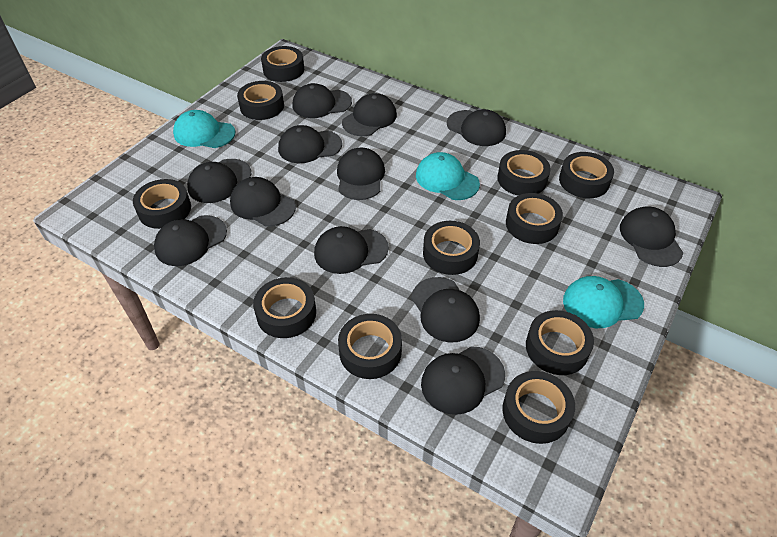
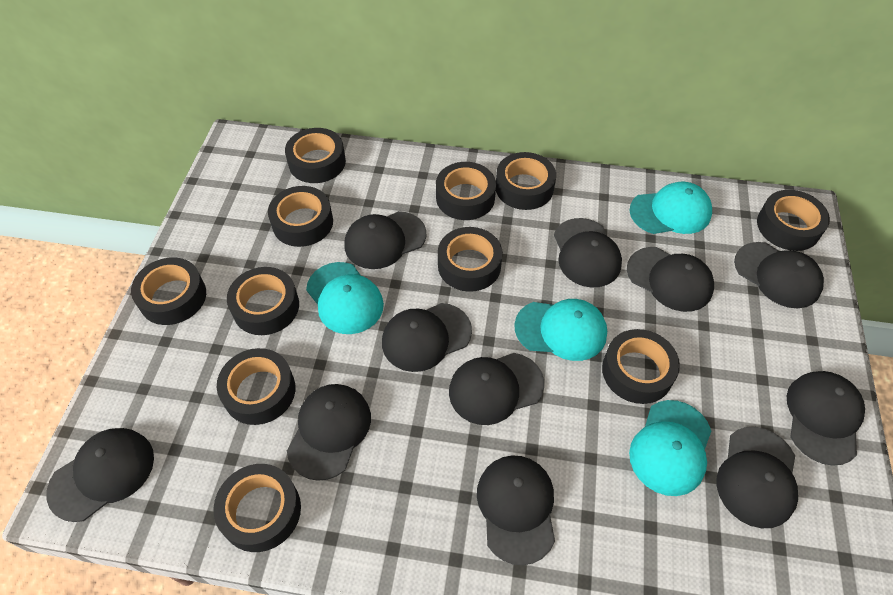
black cap: [154,215,227,266] [187,159,251,203] [230,177,296,227] [278,125,342,163] [292,83,352,118] [314,226,389,274] [337,148,385,200] [342,93,397,136] [411,277,480,342] [421,346,505,415] [447,109,506,146] [620,206,683,267] = 12 -> [47,428,154,522] [287,384,371,481] [345,211,427,269] [382,303,472,372] [449,353,544,425] [477,456,555,565] [554,218,622,288] [627,247,714,312] [716,427,798,528] [734,242,824,308] [787,371,865,466] = 11
turquoise cap: [173,110,235,148] [416,152,480,200] [563,276,644,328] = 3 -> [306,262,384,334] [514,299,607,361] [629,182,712,234] [629,400,711,496] = 4

